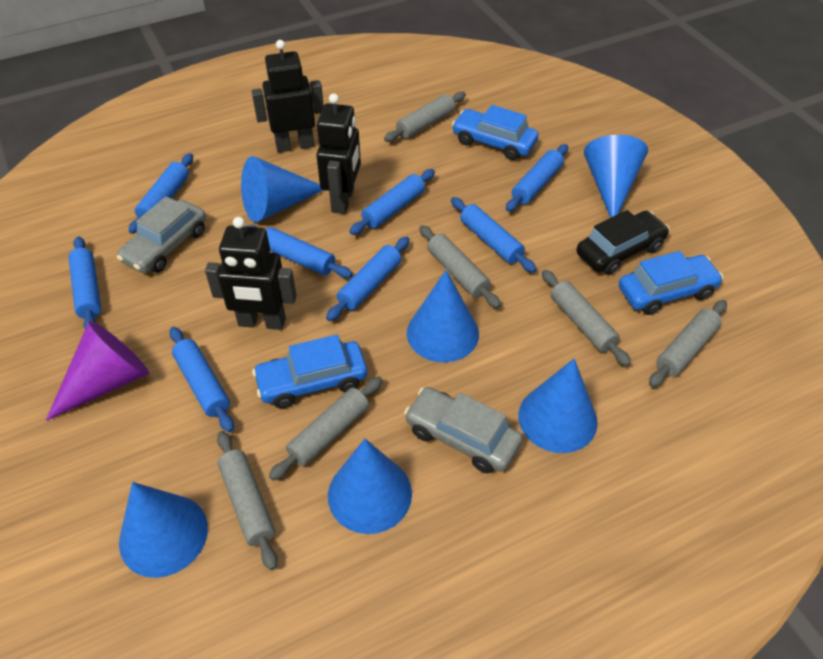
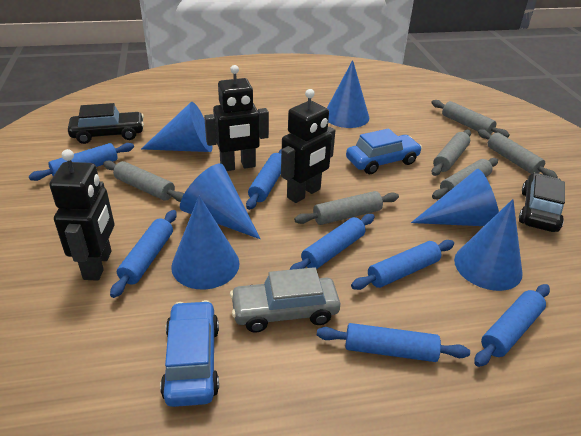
black car: [576,210,670,275] = 1 -> [68,103,144,144] [519,173,565,232] = 2
blue car: [252,335,367,408] [452,105,539,160] [619,251,723,315] = 3 -> [160,300,219,407] [346,128,422,174] = 2
blue rolling pin: [68,236,101,329] [129,153,193,234] [169,327,234,433] [246,225,353,278] [326,237,410,321] [349,169,435,235] [451,197,536,273] [506,144,568,212] = 8 -> [29,143,134,181] [110,210,177,298] [246,149,282,210] [290,214,374,270] [317,323,470,362] [351,240,454,290] [474,284,550,367] = 7
grey car: [117,196,206,273] [404,387,522,473] = 2 -> [230,267,340,332] = 1
purple cone: [46,321,149,421] = 1 -> none = 0

